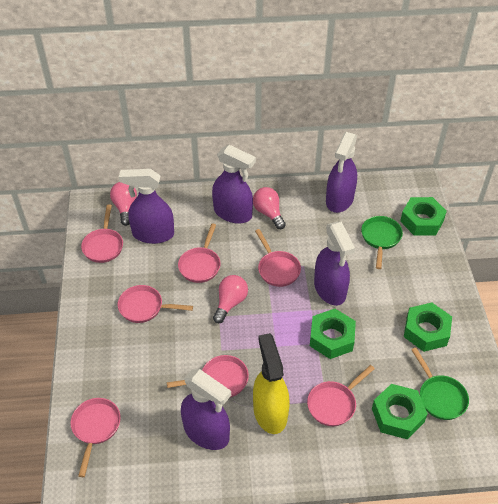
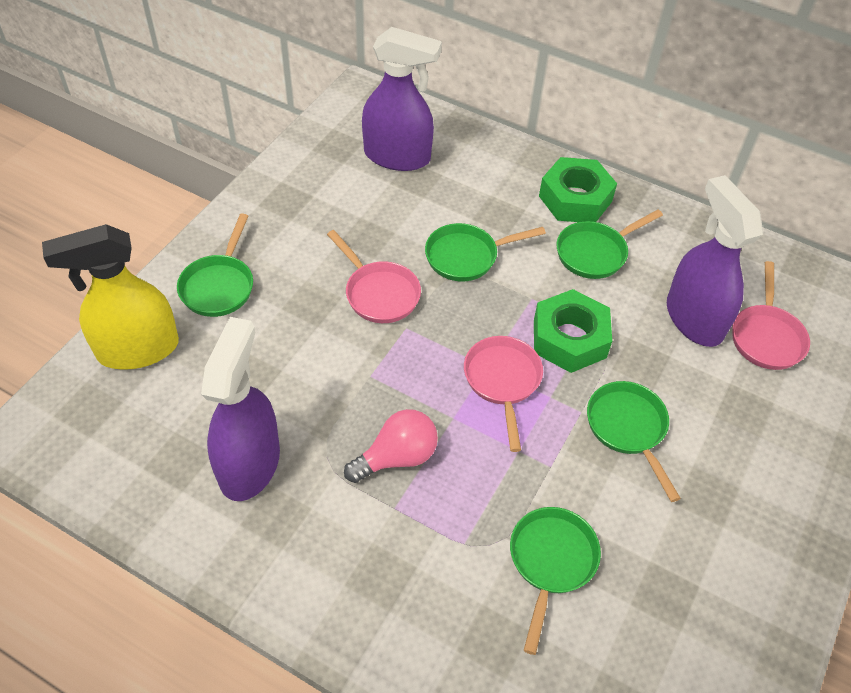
green nut: [310,309,356,359] [372,384,428,439] [400,197,447,236] [404,303,452,352] = 4 -> [534,289,612,373] [539,157,617,222] = 2
green pan: [361,216,403,269] [412,348,469,420] = 2 -> [177,213,253,317] [425,223,546,281] [510,507,601,655] [557,210,663,279] [587,381,681,502] = 5
pink light bulb: [110,182,137,226] [213,275,248,323] [253,187,286,229] = 3 -> [344,409,438,483] = 1
pink pan: [71,398,121,477] [81,204,123,263] [118,285,193,323] [167,355,249,397] [178,223,221,283] [255,229,301,287] [307,365,375,426] = 7 -> [327,230,421,323] [464,336,543,452] [732,261,810,370] = 3
purple spray bottle: [119,169,174,244] [181,369,231,450] [212,145,256,224] [314,222,355,306] [326,132,357,213] = 5 -> [201,317,280,501] [362,27,442,171] [667,175,763,347] = 3

